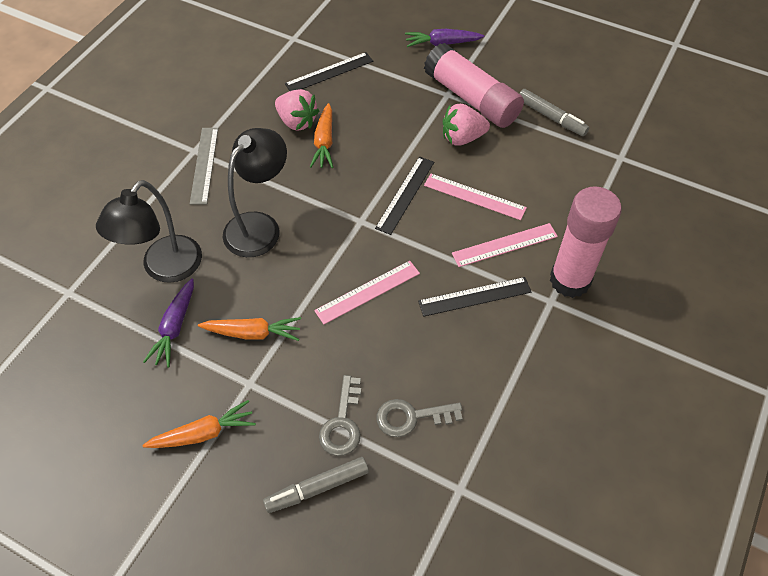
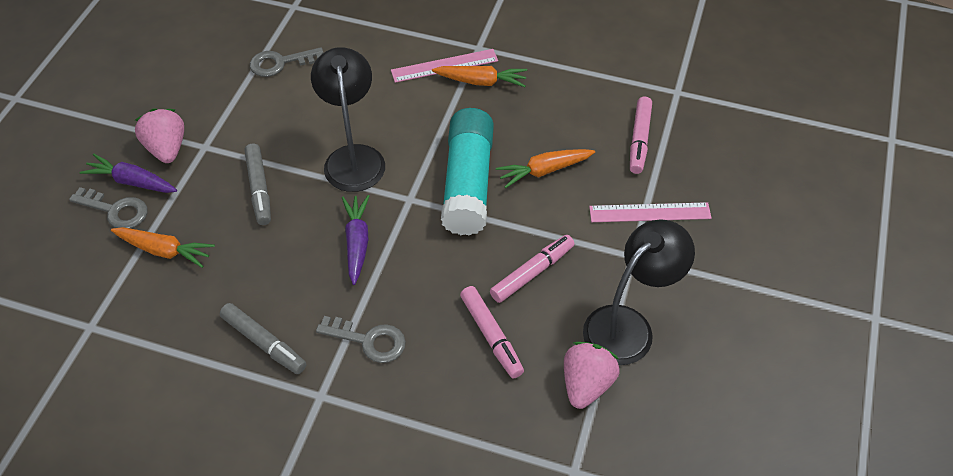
black ruler: [285,52,373,91] [375,156,434,235] [418,277,531,317] = 3 -> none = 0
grey key: [319,375,361,456] [377,399,463,437] = 2 -> [69,187,147,229] [250,47,323,77] [316,316,406,363] = 3
grey ruler: [190,128,218,205] = 1 -> none = 0
pink glue stick: [424,43,524,128] [550,186,622,298] = 2 -> none = 0
pink marker: none = 0 -> [460,286,524,378] [490,235,574,303] [630,97,652,174] = 3
pink ruler: [314,261,420,325] [424,174,527,220] [452,223,558,267] = 3 -> [391,49,498,83] [589,202,712,222] = 2
turquoise glue stick: none = 0 -> [441,108,494,236] = 1

